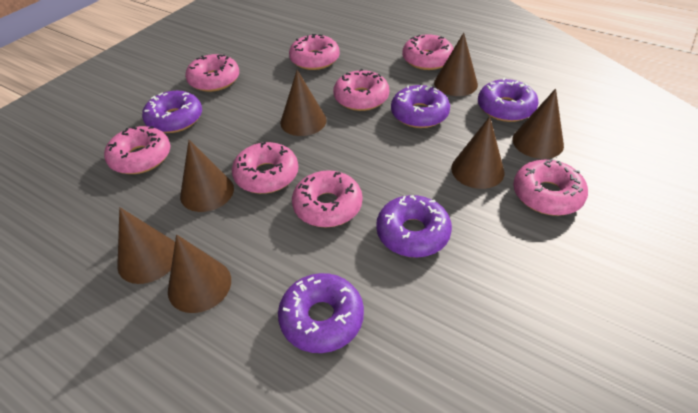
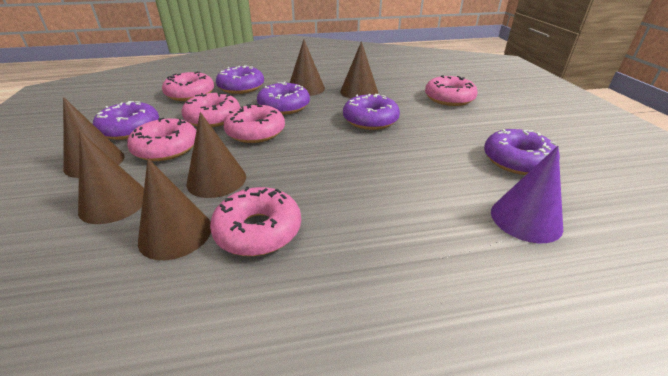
brown cone: [117,207,175,284] [168,235,231,313] [180,140,234,212] [280,70,327,136] [434,32,478,96] [451,116,505,189] [512,89,564,159] = 7 -> [63,97,125,178] [78,131,144,224] [138,159,211,260] [187,112,246,198] [290,39,325,96] [340,41,378,98] = 6
pink donut: [104,126,170,174] [185,54,239,92] [232,142,298,194] [289,34,340,70] [292,170,362,227] [333,69,389,111] [402,34,454,70] [513,159,588,216] = 8 -> [127,118,196,161] [162,71,214,101] [182,93,240,127] [210,187,301,256] [224,104,285,143] [425,75,478,106] = 6
purple cone: none = 0 -> [491,146,563,243] = 1

